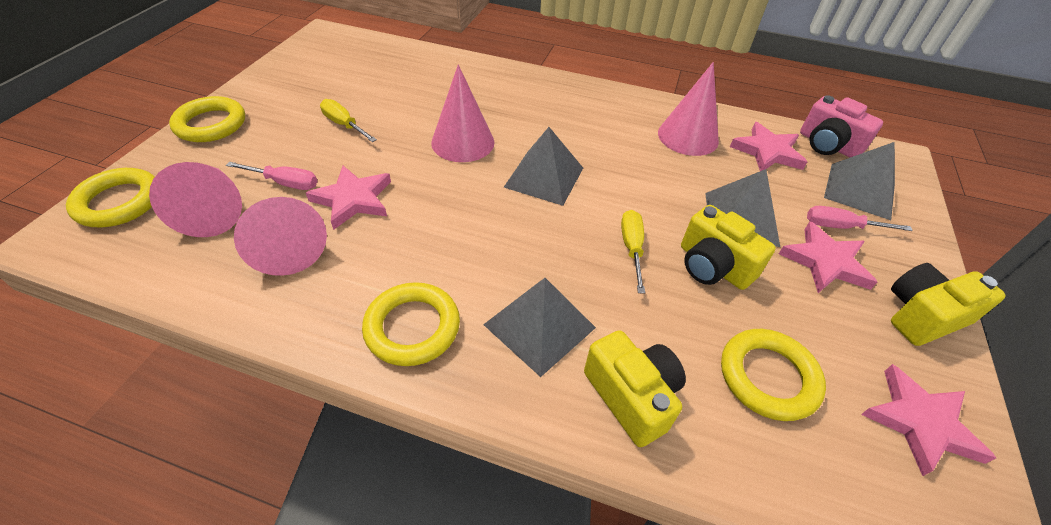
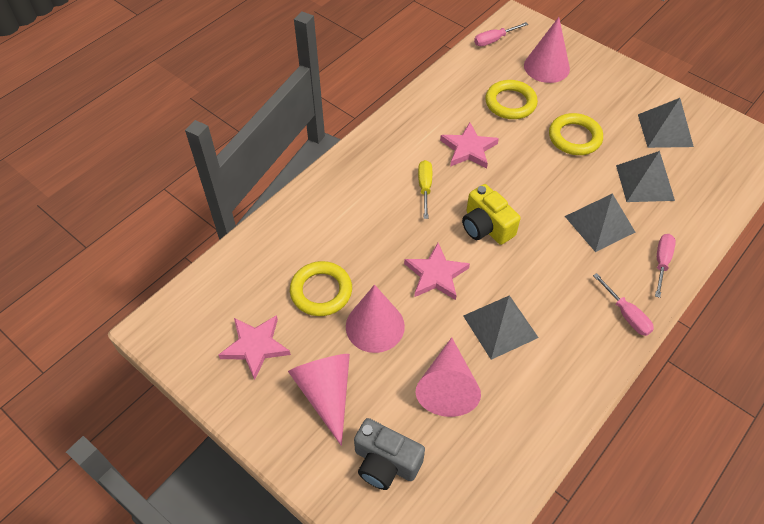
grey camera: none = 0 -> [354,418,425,490] = 1
pink camera: [800,95,883,157] = 1 -> none = 0
pink screwdriver: [226,162,317,190] [807,206,913,231] = 2 -> [474,22,528,46] [593,273,654,336] [655,234,676,298] = 3
pink star: [306,166,391,230] [730,122,807,171] [779,221,877,293] [861,364,996,476] = 4 -> [219,315,291,380] [404,243,470,300] [440,122,499,169] = 3
yellow camera: [584,330,686,447] [681,205,776,290] [891,263,1006,346] = 3 -> [462,184,521,245] = 1
yellow ring: [66,168,155,227] [169,96,245,142] [362,282,460,366] [721,329,826,421] = 4 -> [290,261,352,316] [485,80,538,119] [549,113,603,155] = 3
yellow screwdriver: [320,99,377,142] [621,210,645,294] = 2 -> [418,160,432,219] = 1

